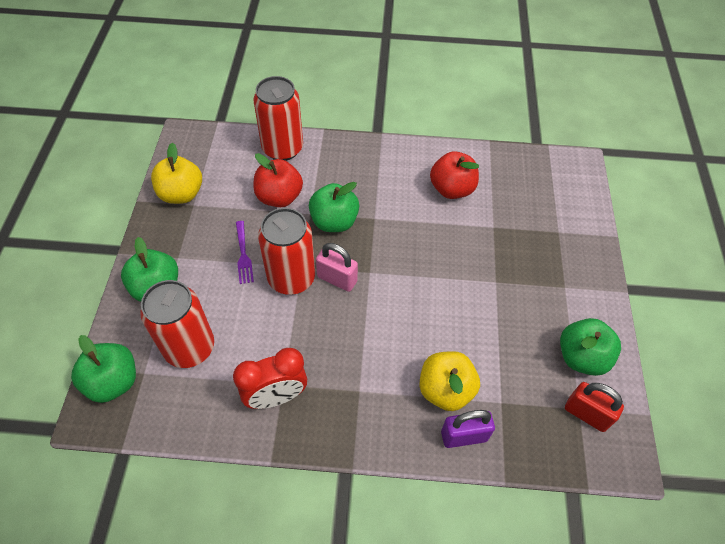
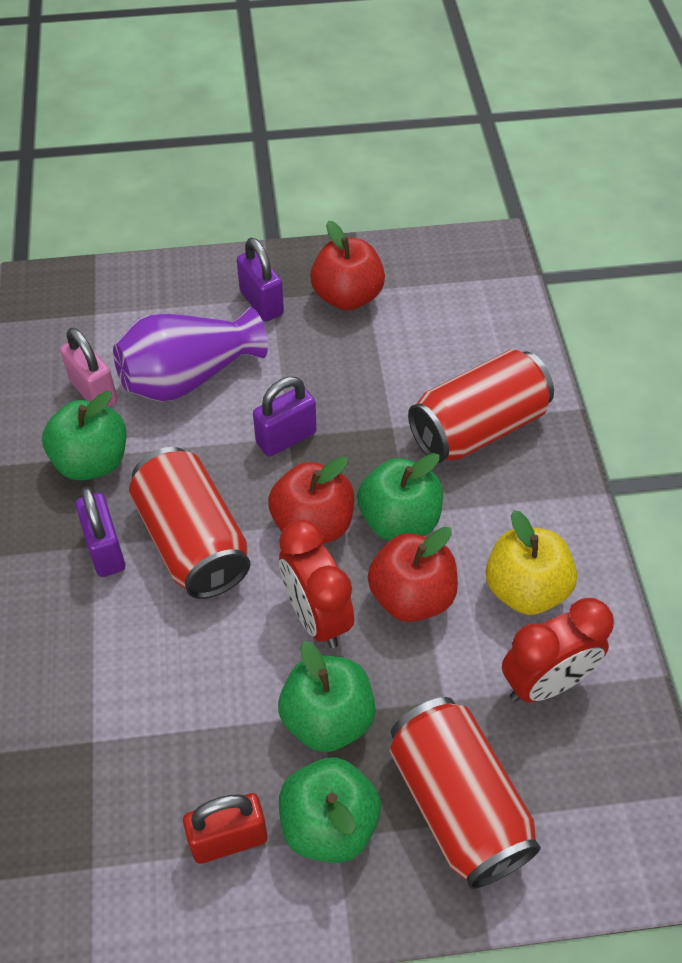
purple fork: [236,221,254,284] = 1 -> none = 0
purple padlock: [441,410,495,448] = 1 -> [76,486,125,577] [237,238,284,322] [253,377,316,457] = 3
purple vase: none = 0 -> [113,307,268,402] = 1
red apple: [254,153,303,207] [430,151,479,199] = 2 -> [268,456,354,544] [310,221,385,311] [368,527,458,622] = 3
red clock: [233,348,307,409] = 1 -> [279,520,354,648] [502,598,614,702] = 2
yellow apple: [151,143,202,204] [419,351,480,411] = 2 -> [486,510,577,615] = 1

